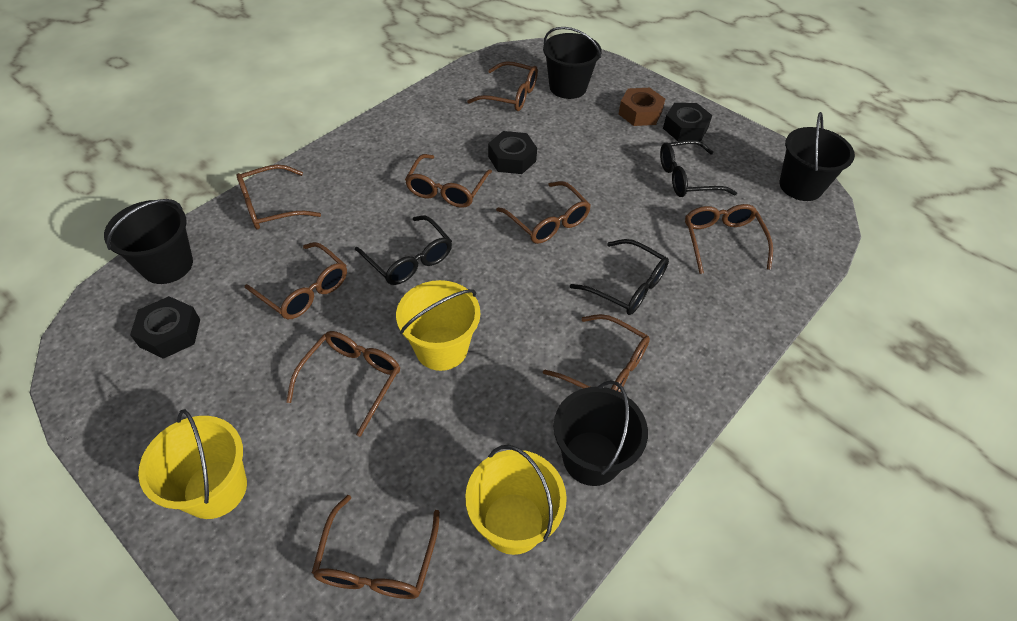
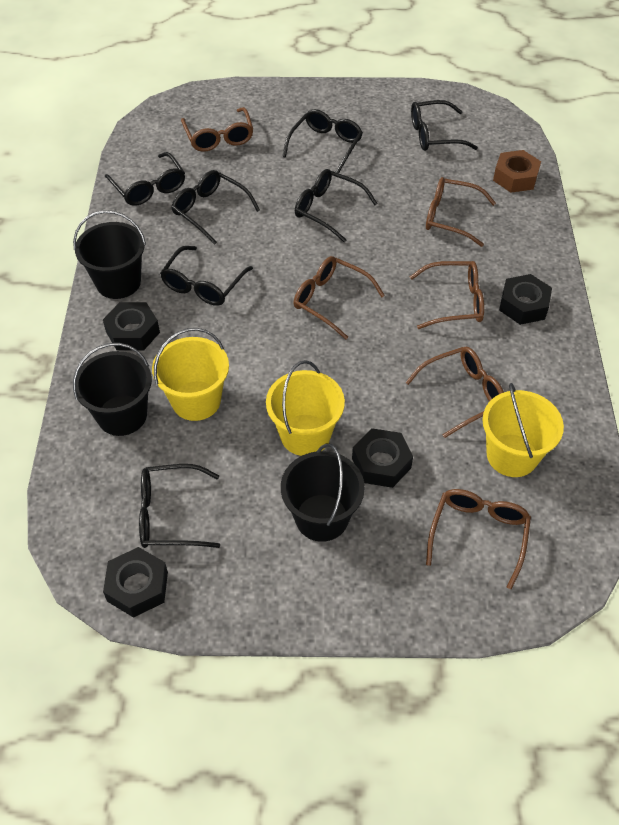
black bucket: [104,199,193,284] [543,27,602,99] [553,380,648,486] [779,112,855,201] = 4 -> [73,210,146,299] [73,343,152,436] [281,444,365,542] = 3
black glasses: [355,215,452,285] [570,239,669,315] [660,140,737,197] = 3 -> [105,152,185,206] [139,464,220,548] [160,246,253,306] [171,170,260,245] [282,109,363,173] [295,169,378,242] [411,100,478,151] = 7
black nut: [130,296,200,359] [488,131,537,174] [663,103,712,141] = 3 -> [103,302,160,351] [103,547,168,618] [352,428,413,488] [499,274,552,325] = 4
brown glasses: [236,164,321,230] [245,242,347,319] [286,331,400,437] [312,495,440,599] [405,154,492,208] [467,61,538,111] [496,181,591,244] [543,314,650,392] [685,204,773,274] = 9 -> [181,107,253,152] [294,256,385,339] [405,347,504,438] [410,261,484,329] [426,177,496,247] [426,489,531,589] = 6

